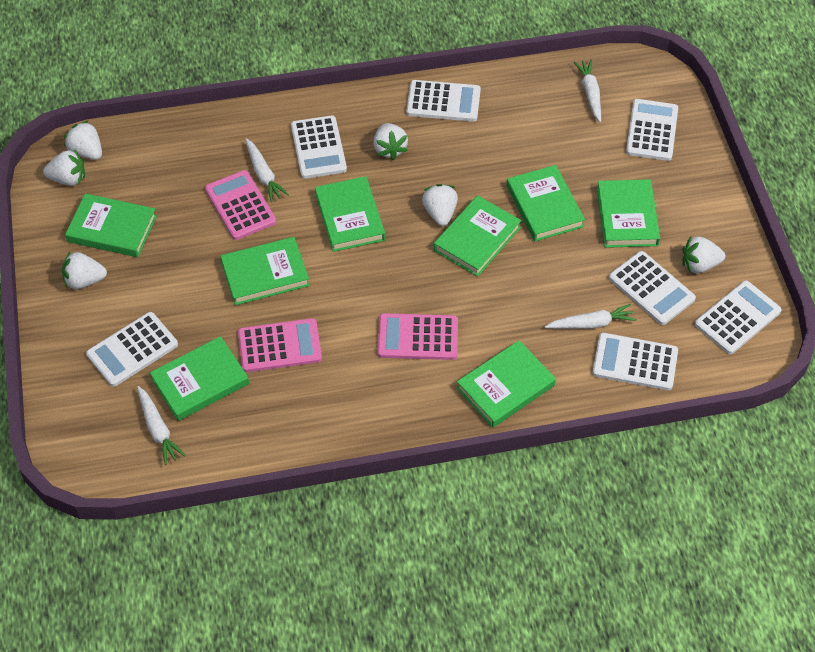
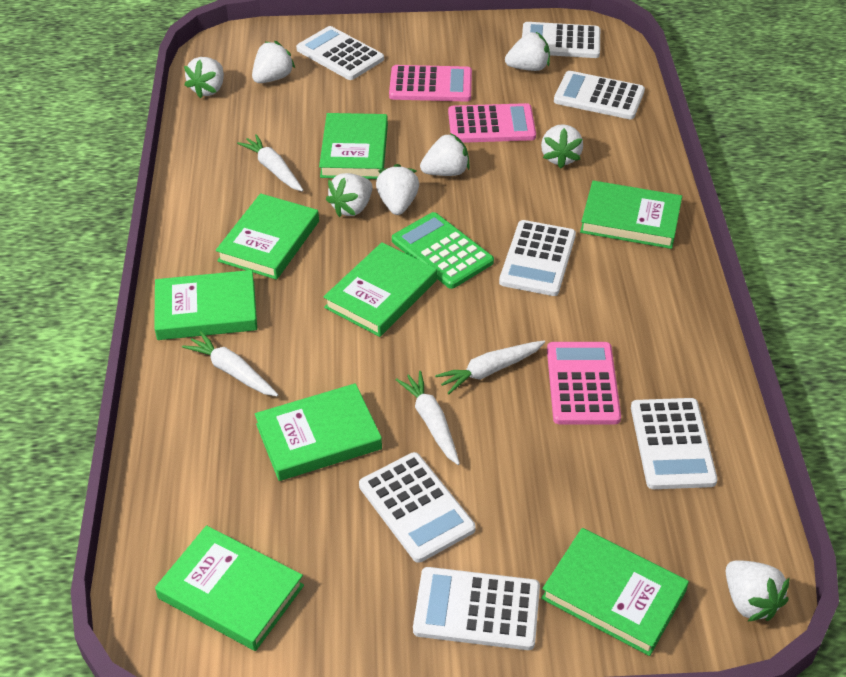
green calculator: none = 0 -> [392,212,494,289] = 1
white strawberry: [43,149,85,186] [62,252,107,289] [64,121,102,160] [374,123,408,160] [422,184,458,226] [682,236,725,273] = 6 -> [184,57,224,99] [252,41,295,83] [326,173,373,217] [376,164,419,215] [420,133,470,176] [505,32,550,71] [541,124,583,168] [726,560,790,622] = 8

